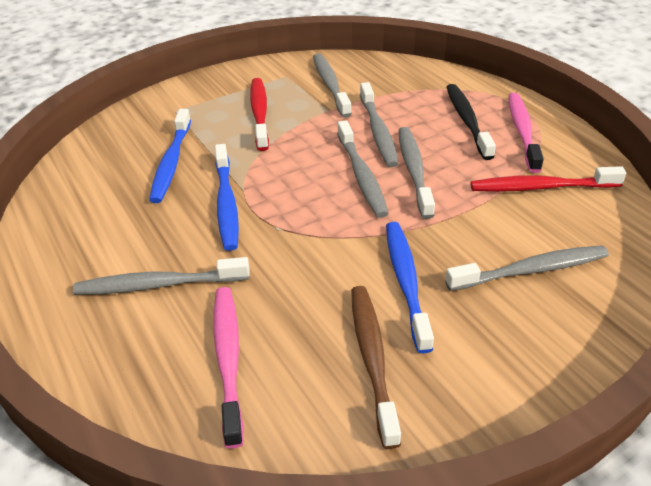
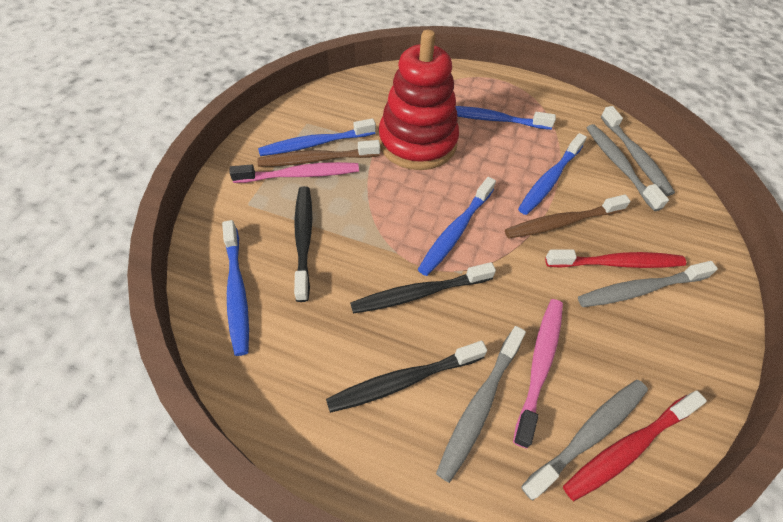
black toothbrush: [446,84,496,160] = 1 -> [294,186,312,302] [326,341,487,413] [350,262,496,313] = 3
blue toothbrush: [149,109,191,203] [215,144,239,251] [386,222,434,354] = 3 -> [222,220,249,356] [258,118,376,156] [418,177,496,276] [455,106,556,130] [518,133,587,215] = 5
brown toothbrush: [351,286,401,449] = 1 -> [257,140,380,167] [505,195,631,238] = 2
grey toothbrush: [73,257,250,295] [313,53,352,118] [337,120,389,218] [360,82,399,167] [398,127,435,219] [445,245,609,291] = 6 -> [436,326,526,483] [521,380,648,501] [578,261,718,307] [587,124,669,211] [601,106,675,196] = 5
red stacking toy: none = 0 -> [378,30,459,170] = 1

